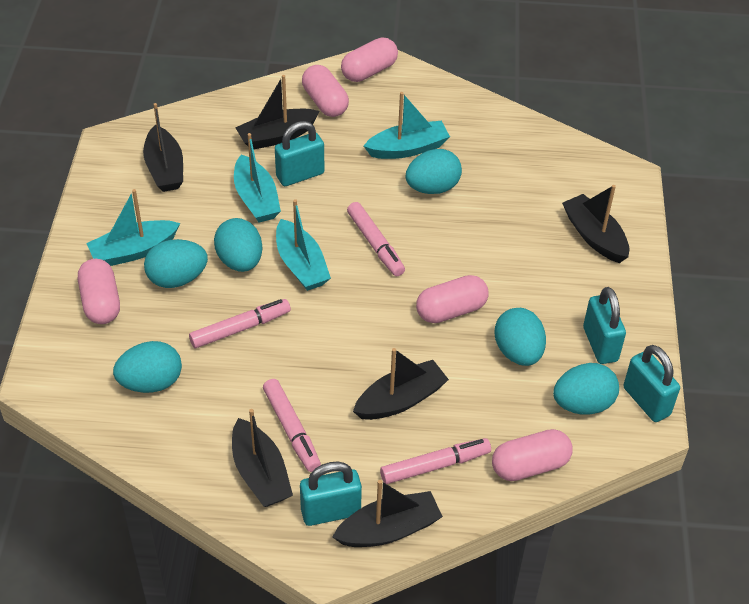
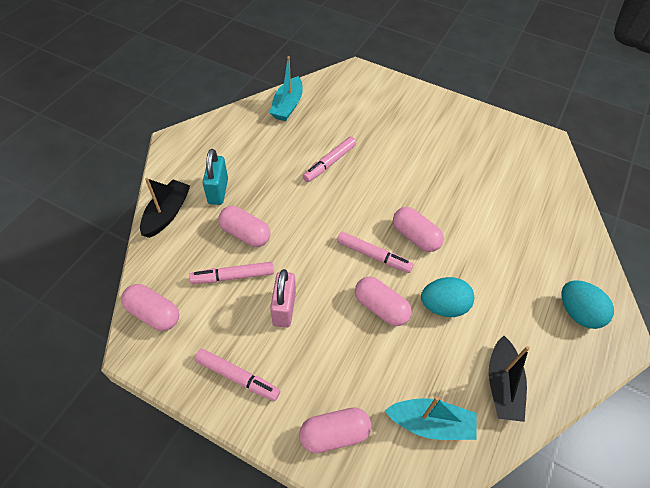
black boat: [143,103,183,192] [232,409,293,507] [235,75,320,149] [332,480,443,547] [353,348,449,420] [562,185,629,263] = 6 -> [140,178,190,238] [489,336,530,422] = 2
pink padlock: none = 0 -> [270,269,296,328] = 1
turquoise boat: [86,189,180,266] [234,133,281,223] [276,199,331,291] [364,92,450,159] = 4 -> [270,56,303,121] [384,397,477,440] = 2
turquoise egg: [113,341,182,393] [144,239,208,288] [214,218,262,272] [406,149,462,194] [494,308,546,366] [553,363,619,415] = 6 -> [421,277,474,317] [562,280,614,329] = 2
turquoise padlock: [275,121,324,186] [300,461,362,526] [583,287,626,364] [623,345,680,422] = 4 -> [202,149,228,205] = 1

